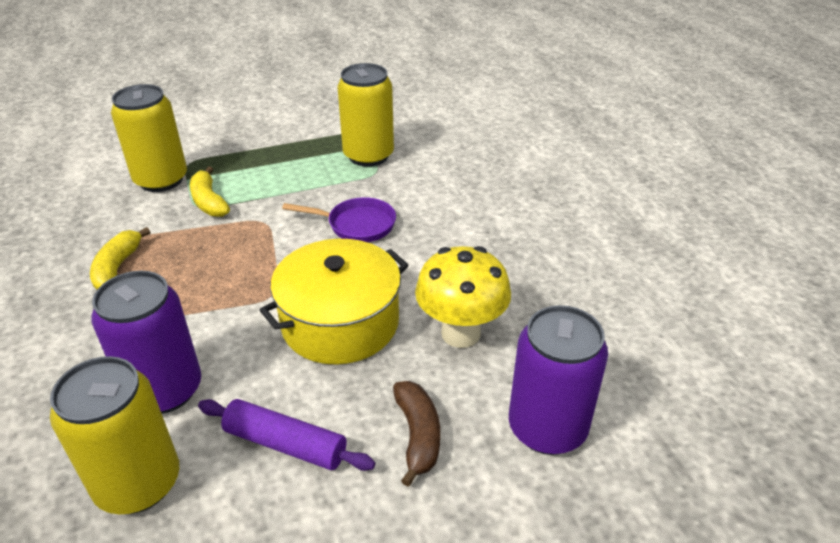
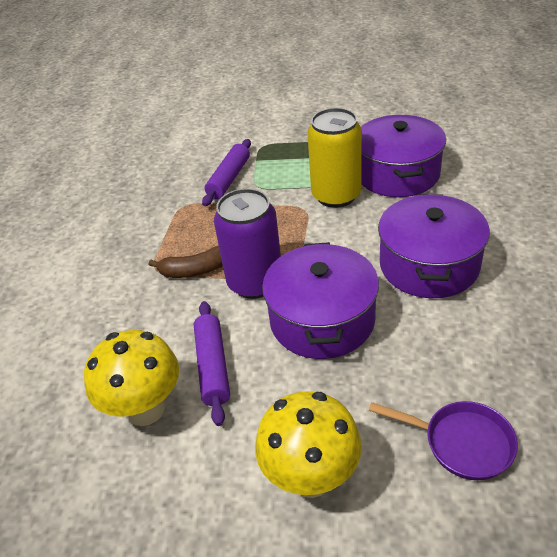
purple can: [91,271,201,414] [509,305,608,455] = 2 -> [214,188,281,299] = 1
purple pot: none = 0 -> [262,242,379,359] [361,115,446,197] [378,194,490,298] = 3
purple rolling pin: [198,399,375,471] = 1 -> [194,301,230,426] [202,139,251,206] = 2
yellow banana: [90,227,150,290] [190,166,230,217] = 2 -> none = 0
yellow can: [50,356,179,514] [111,84,187,192] [337,63,394,167] = 3 -> [307,108,362,208] = 1
yellow mushroom: [415,246,511,348] = 1 -> [84,330,179,426] [255,391,362,498] = 2
yellow pot: [260,239,409,364] = 1 -> none = 0

